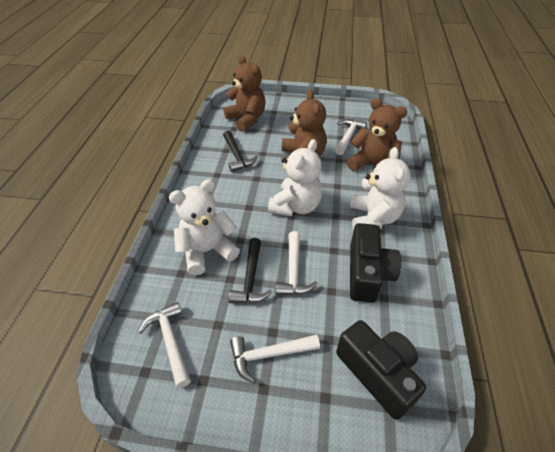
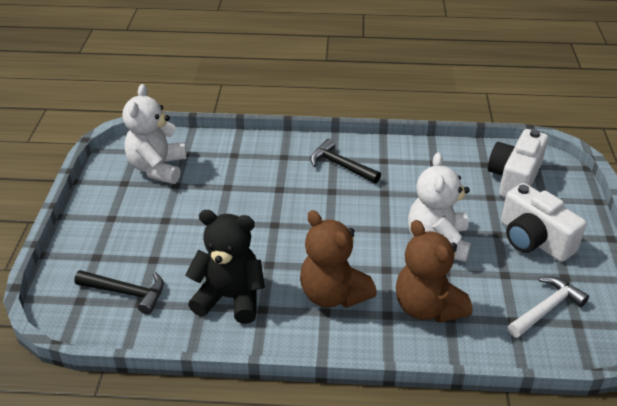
black camera: [336,320,426,420] [350,223,401,303] = 2 -> none = 0
black teddy bear: none = 0 -> [186,210,265,324] = 1
brown teddy bear: [223,55,266,132] [282,90,327,159] [347,98,407,171] = 3 -> [300,210,377,308] [396,220,472,323] = 2
white camera: none = 0 -> [488,129,548,198] [501,183,587,262] = 2
white hammer: [139,302,191,388] [230,335,320,383] [275,231,317,295] [335,119,367,155] = 4 -> [508,276,589,338] = 1
white teddy bear: [169,179,240,276] [268,139,322,217] [350,147,410,230] = 3 -> [123,84,187,184] [408,152,471,262] = 2

